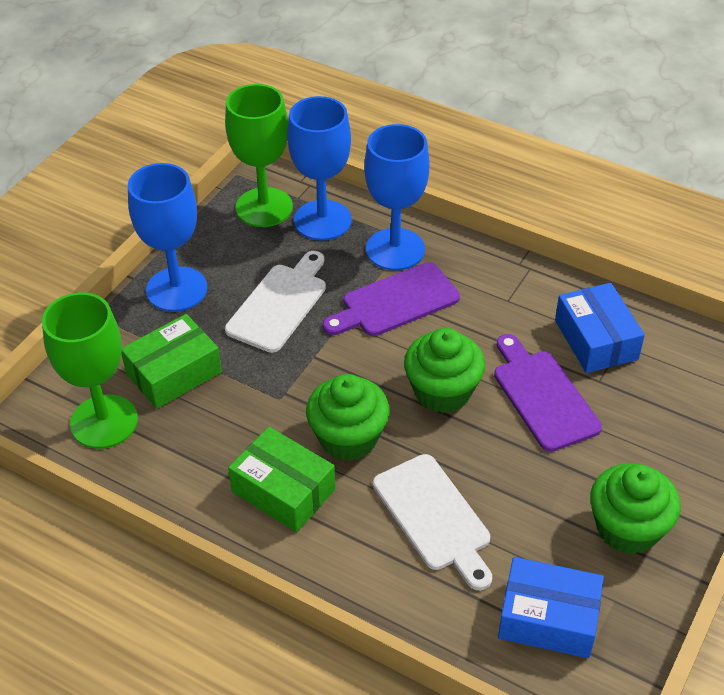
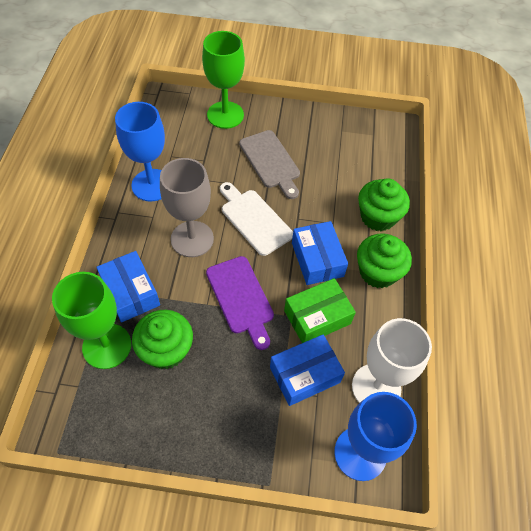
blue box: [498,557,604,658] [555,283,645,373] = 2 -> [96,251,160,323] [270,334,345,406] [292,221,348,285] = 3
blue goblet: [128,163,207,312] [287,96,352,241] [364,124,429,271] = 3 -> [115,102,165,202] [334,392,417,481] = 2
green box: [121,314,222,409] [228,427,335,532] = 2 -> [284,278,356,343] = 1
grey cutting board: none = 0 -> [239,130,300,199] = 1
grey goblet: none = 0 -> [160,158,214,257] = 1
purple cutting board: [323,262,460,336] [494,334,602,452] = 2 -> [206,256,274,350] = 1
white cutting board: [225,251,326,353] [373,454,492,590] = 2 -> [220,182,293,256] = 1
white goblet: none = 0 -> [352,318,432,403] = 1

